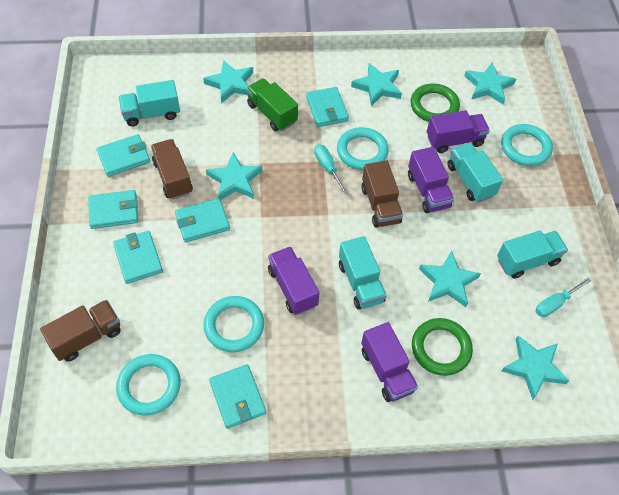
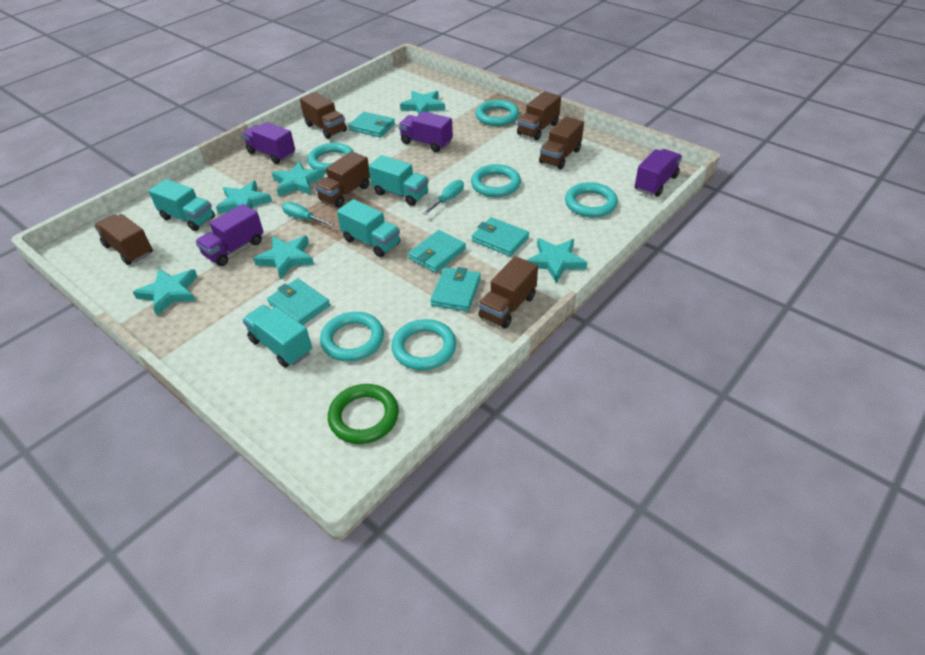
brown truck: [40,300,121,362] [151,139,193,199] [361,160,403,228] = 3 -> [94,214,153,265] [300,92,347,139] [315,151,370,208] [478,256,538,329] [517,91,561,141] [539,117,584,169] = 6
green ring: [410,83,460,122] [412,318,473,376] = 2 -> [328,384,399,444] = 1
green truck: [246,78,298,132] = 1 -> none = 0
turquoise ring: [116,354,181,416] [203,296,264,352] [337,127,389,170] [501,124,553,166] = 4 -> [307,143,354,173] [320,312,384,361] [391,319,456,370] [471,164,521,197] [475,100,519,126] [565,182,618,218] = 6
turquoise wallet: [88,190,138,229] [96,134,150,177] [113,231,163,284] [175,198,230,242] [209,364,266,429] [306,87,349,127] = 6 -> [267,278,330,325] [348,112,395,137] [408,230,466,273] [430,267,481,312] [472,217,529,256] = 5

